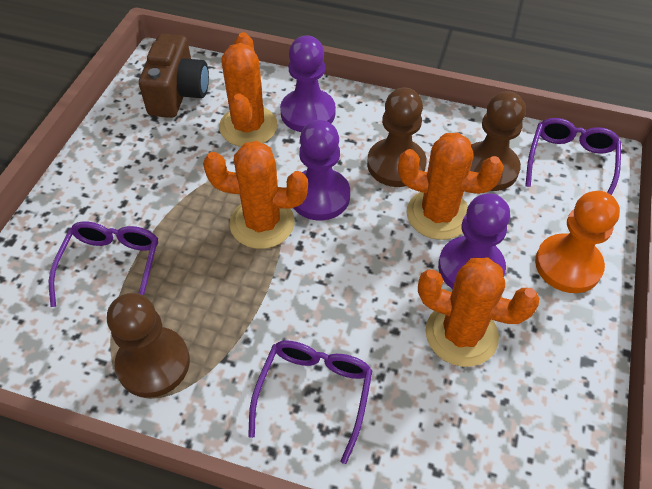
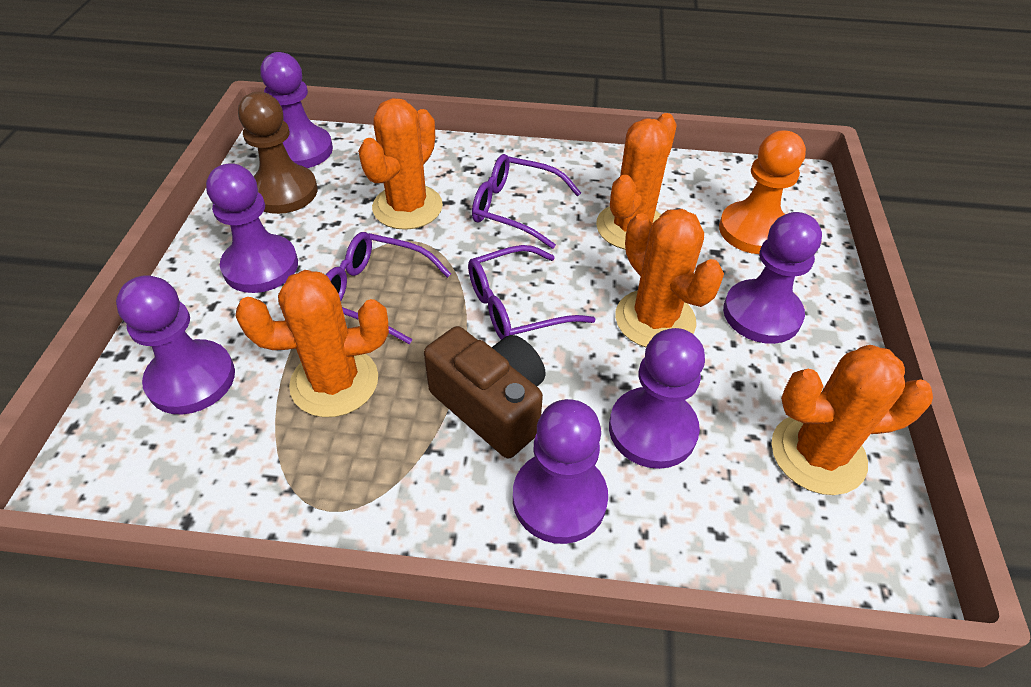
brown pawn: [107,293,190,398] [367,88,427,187] [470,91,526,191] = 3 -> [238,92,318,214] = 1
orange cactus: [203,141,308,249] [219,33,278,147] [398,132,504,240] [418,258,540,367] = 4 -> [236,270,389,417] [358,98,443,230] [596,113,677,250] [615,209,724,347] [771,345,933,495] = 5
purple pawn: [280,36,336,132] [293,120,350,221] [438,193,510,289] = 3 -> [116,275,235,414] [206,163,298,293] [260,52,333,168] [513,399,608,544] [609,328,705,469] [723,212,822,344] = 6

